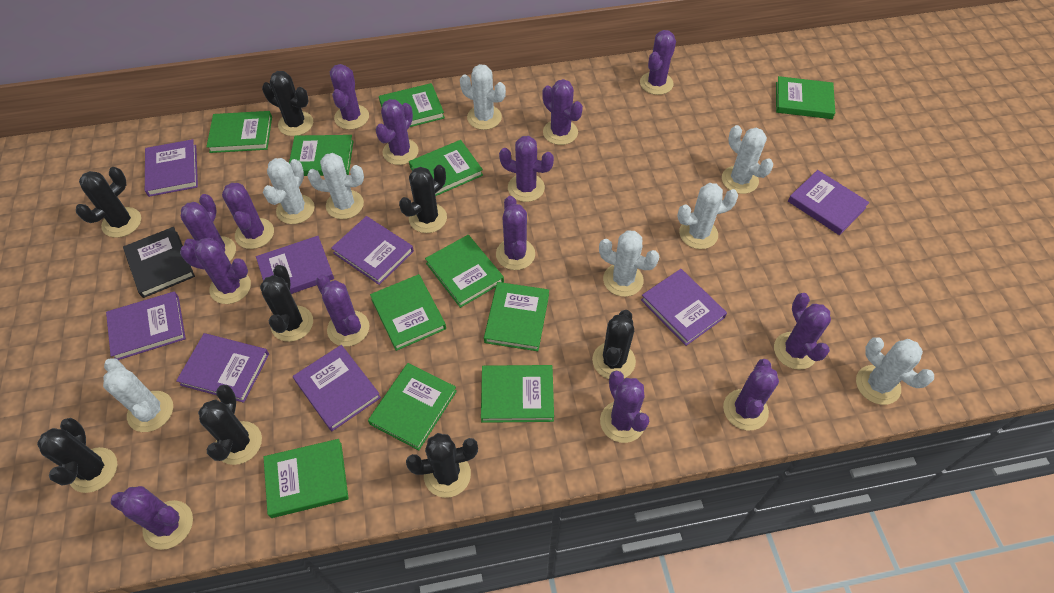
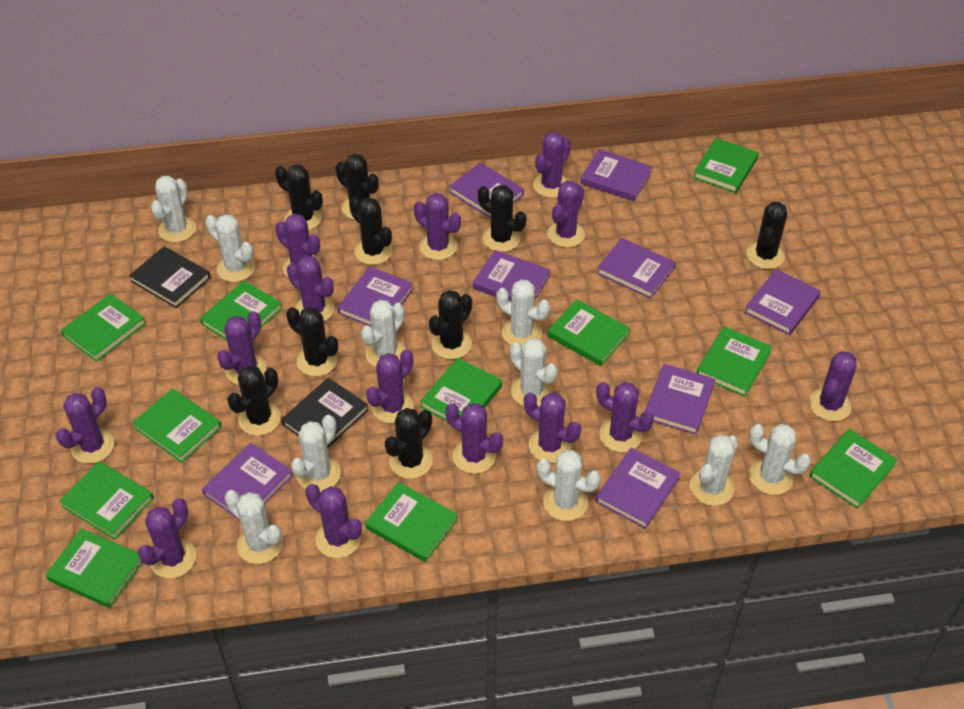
black book: [123,227,195,298] = 1 -> [129,246,211,308] [281,378,368,448] = 2
black cactus: [37,418,117,493] [76,167,141,238] [198,385,262,465] [260,265,313,342] [262,71,313,136] [399,165,447,233] [406,433,478,498] [592,310,636,379] = 8 -> [227,365,281,436] [275,164,323,230] [286,307,338,376] [336,154,379,220] [349,196,392,265] [385,408,433,479] [429,290,472,359] [478,185,526,252] [746,202,787,269] = 9
purple book: [106,291,186,360] [145,139,198,197] [176,333,269,403] [256,236,334,294] [293,345,381,431] [331,216,414,285] [641,269,727,346] [788,170,870,235] = 8 -> [202,443,293,520] [337,267,413,327] [449,162,524,218] [473,250,550,302] [580,149,652,201] [596,448,681,529] [597,238,676,299] [645,364,715,435] [744,269,821,335] = 9
white cactus: [103,358,173,432] [263,158,314,224] [307,153,364,219] [460,64,506,130] [599,230,659,297] [677,183,738,249] [722,125,773,194] [856,337,934,405] = 8 -> [151,176,196,243] [205,214,255,282] [225,490,283,564] [291,415,341,492] [361,300,406,367] [496,279,550,346] [510,338,558,407] [537,450,601,521] [690,435,738,506] [749,424,811,495] = 10

